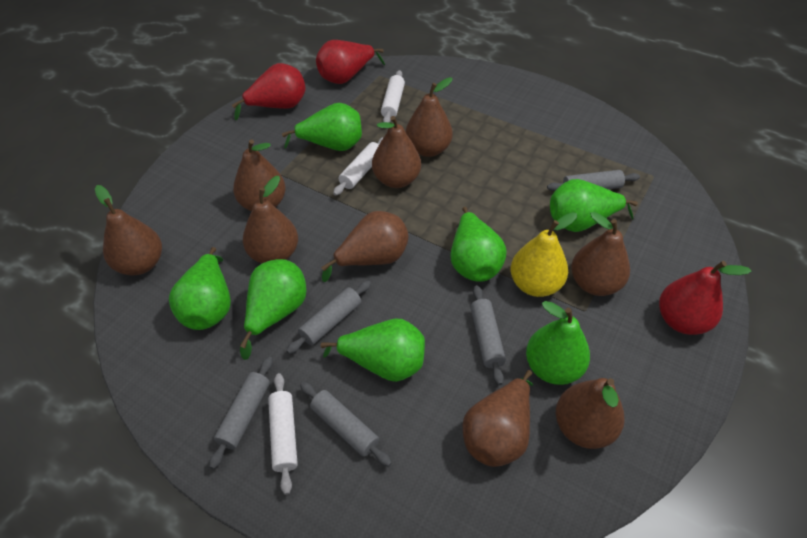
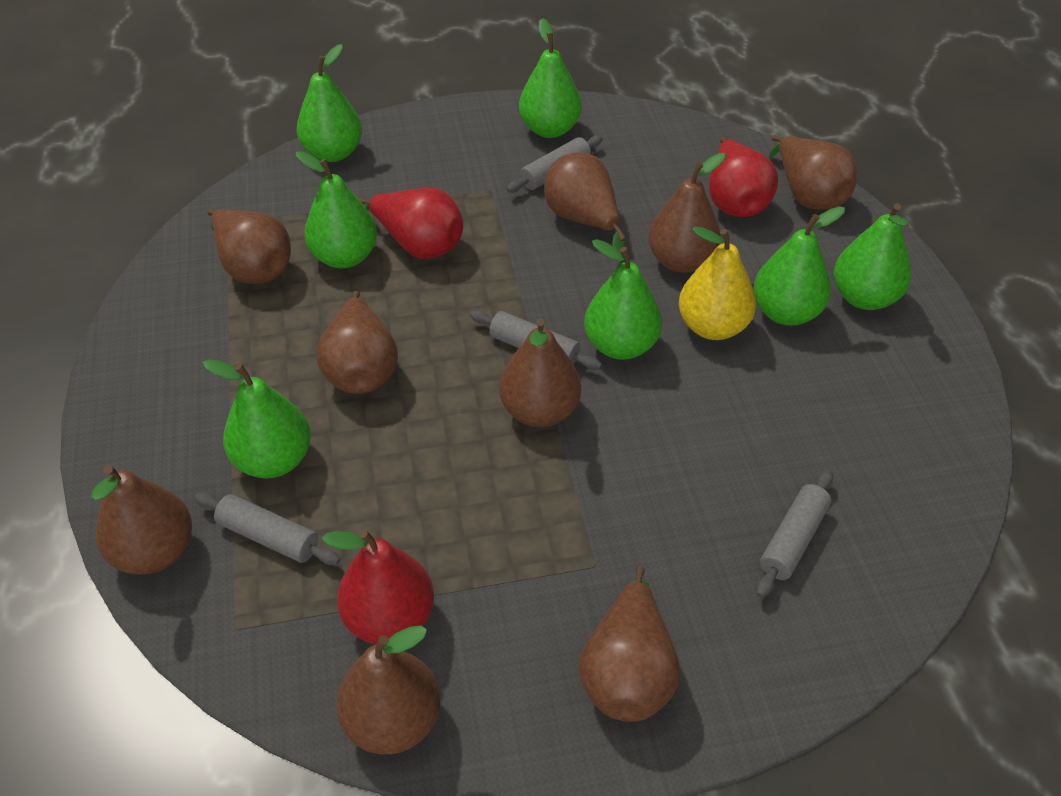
grey rolling pin: [209,357,273,469] [286,280,371,354] [300,382,392,467] [471,285,506,385] [547,170,640,191] = 5 -> [195,492,340,565] [470,310,602,370] [506,135,602,193] [756,470,833,598] = 4
white rolling pin: [268,373,298,495] [333,137,384,196] [381,70,405,123] = 3 -> none = 0

